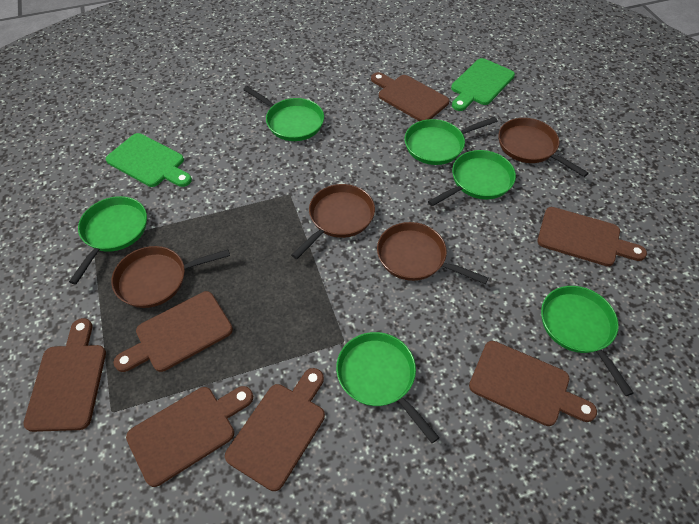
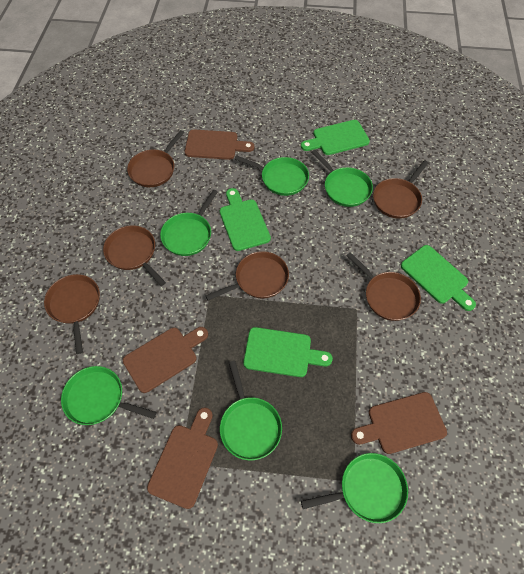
brown cutting board: [23,318,106,432] [113,291,233,372] [126,386,253,487] [225,368,325,491] [371,72,449,121] [469,341,597,426] [537,207,647,266] = 7 -> [123,327,208,393] [147,407,218,509] [185,129,254,160] [351,392,447,454] = 4
brown pan: [111,246,230,308] [291,184,375,259] [377,222,488,284] [498,118,589,177] = 4 -> [44,274,100,354] [103,225,166,286] [127,130,184,187] [206,251,289,301] [346,252,421,321] [373,160,428,219] = 6
green cutting board: [106,133,192,187] [451,58,515,111] = 2 -> [220,188,271,251] [243,327,333,377] [301,120,370,155] [401,245,476,311] = 4

